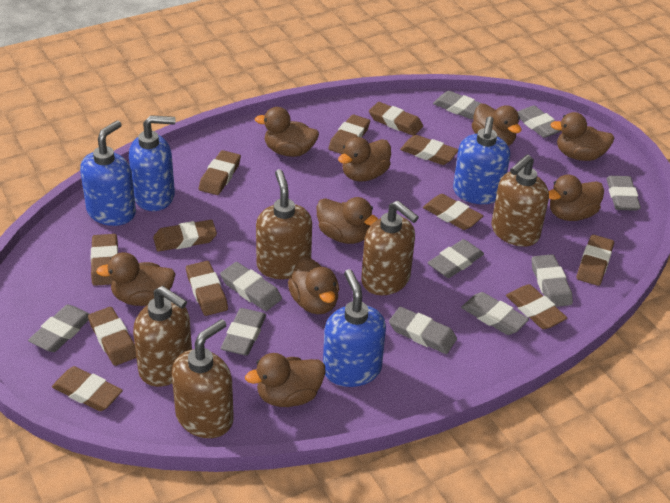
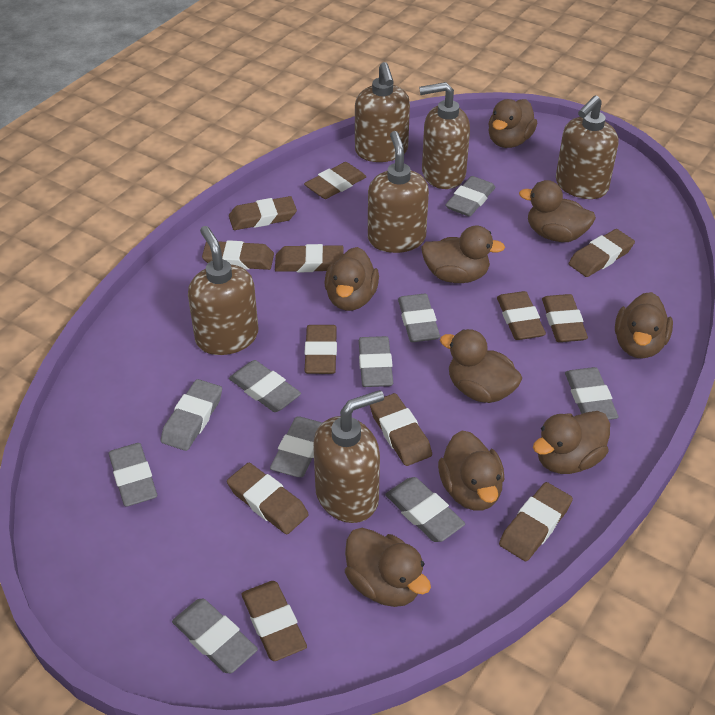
blue soap dispenser: [80,120,136,226] [129,115,176,211] [323,269,386,387] [453,117,510,204] = 4 -> none = 0
brown soap dispenser: [133,286,192,387] [172,319,234,438] [256,169,312,279] [361,201,419,295] [492,154,549,247] = 5 -> [188,226,258,355] [313,390,384,523] [355,62,410,162] [368,131,429,253] [419,82,470,189] [556,95,619,199] = 6

